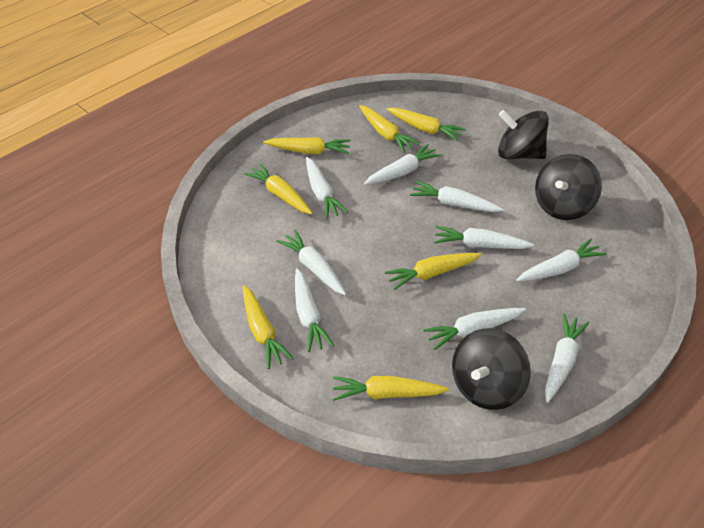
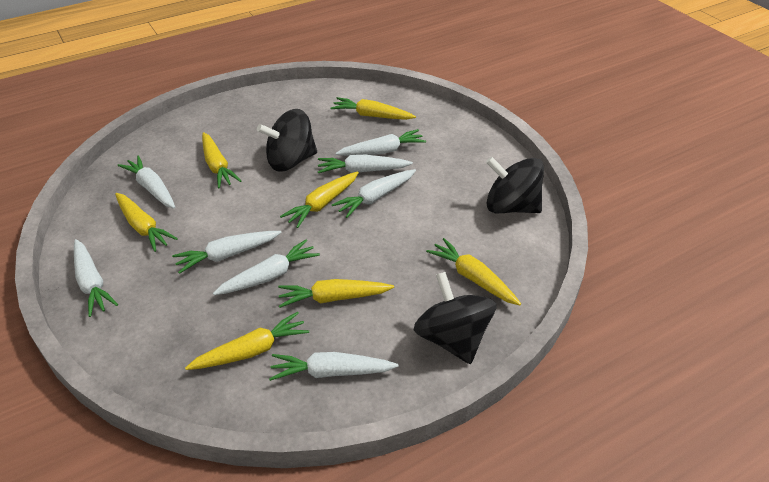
white carrot: [276,230,346,295] [295,268,335,352] [306,157,348,219] [364,144,442,185] [410,181,504,212] [423,308,526,350] [434,226,534,249] [516,239,606,282] [545,314,589,403] = 9 -> [74,239,118,317] [117,155,175,209] [172,231,282,274] [213,239,320,295] [269,352,398,381] [318,155,413,173] [332,169,416,218] [335,129,426,156] = 8

